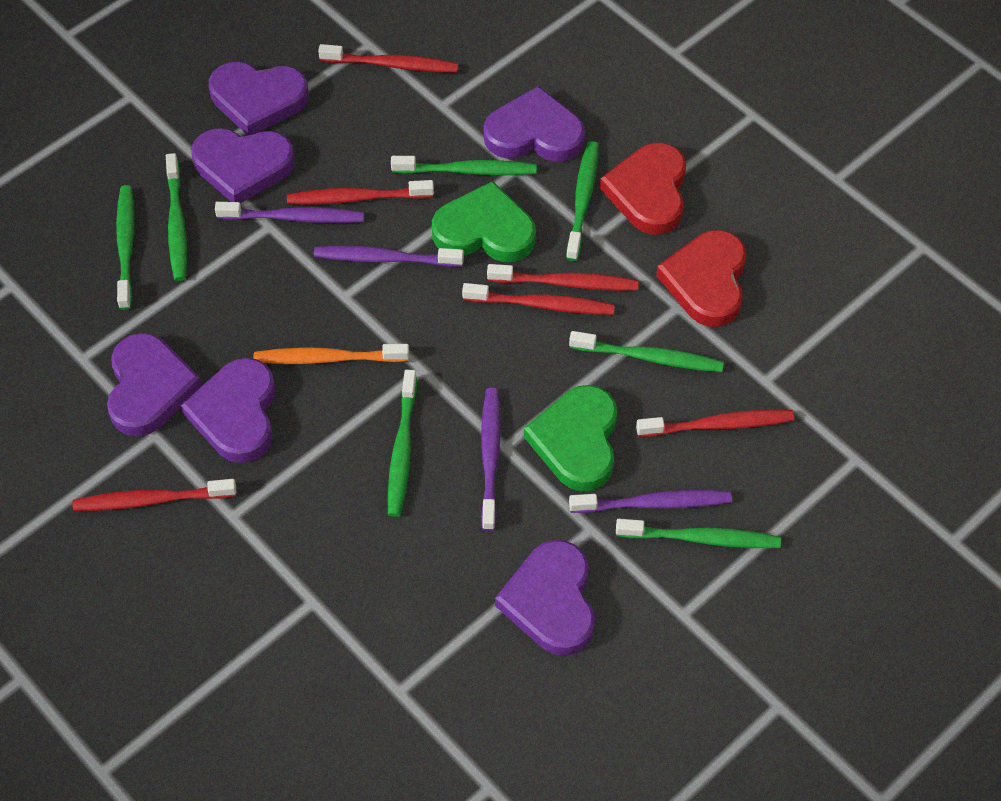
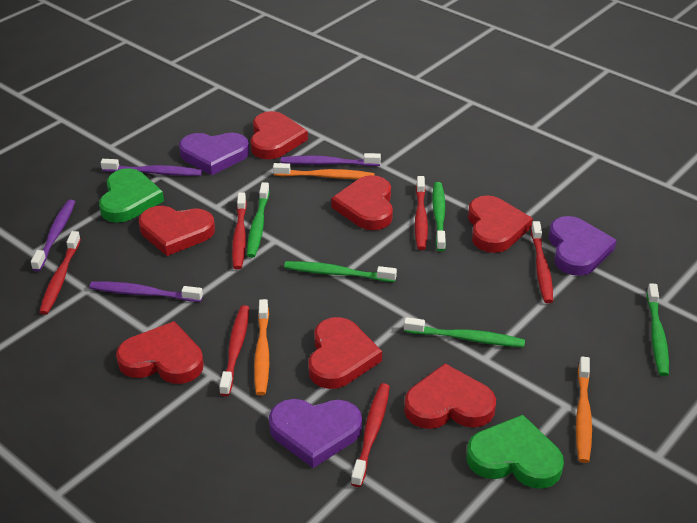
green toothbrush: [116,185,135,310] [166,153,187,281] [388,370,417,517] [391,156,537,175] [566,141,599,261] [569,331,724,372] [616,519,781,548] = 7 -> [247,182,270,258] [284,261,397,282] [404,317,525,347] [432,182,446,251] [647,283,669,376] = 5
orange toothbrush: [253,344,409,364] = 1 -> [254,299,269,396] [273,163,375,179] [576,357,592,463] = 3
purple heart: [107,333,202,437] [181,358,276,463] [191,128,295,203] [209,62,309,135] [484,86,585,162] [495,540,595,656] = 6 -> [179,132,249,175] [269,399,362,468] [549,216,617,276] = 3
red heart: [600,143,686,235] [656,230,747,327] = 2 -> [116,321,204,384] [139,206,215,256] [250,111,308,159] [308,317,382,389] [331,175,393,230] [404,363,496,429] [468,195,533,253] = 7

